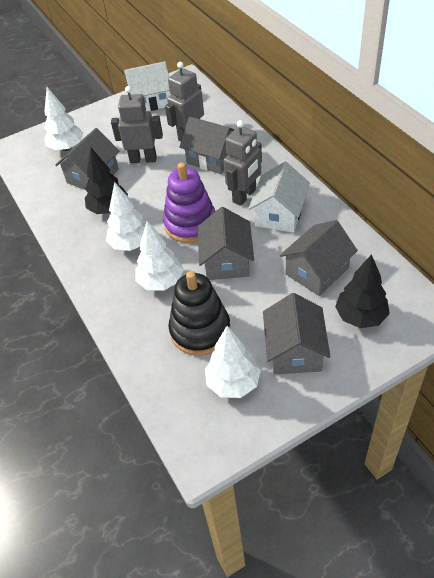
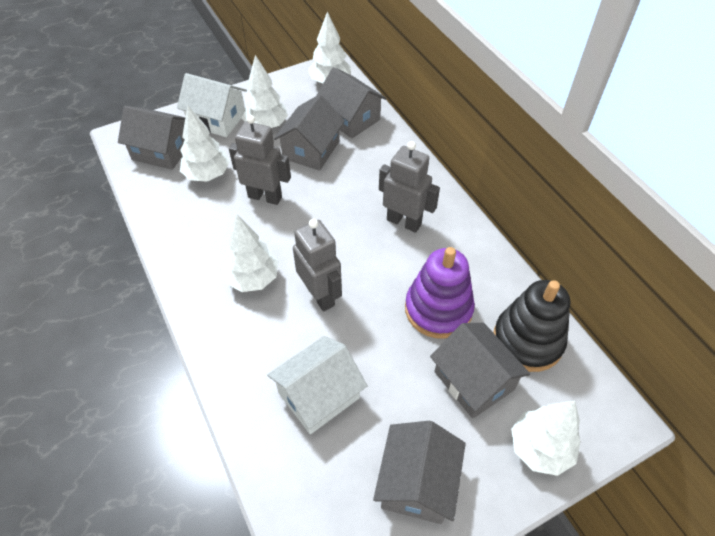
black tree: [85,148,128,214] [335,254,390,328] = 2 -> none = 0
white tree: [44,87,83,151] [106,182,146,251] [136,221,184,291] [205,326,261,398] = 4 -> [180,106,230,182] [222,214,278,292] [241,55,288,128] [308,11,351,84] [511,400,580,476] = 5

